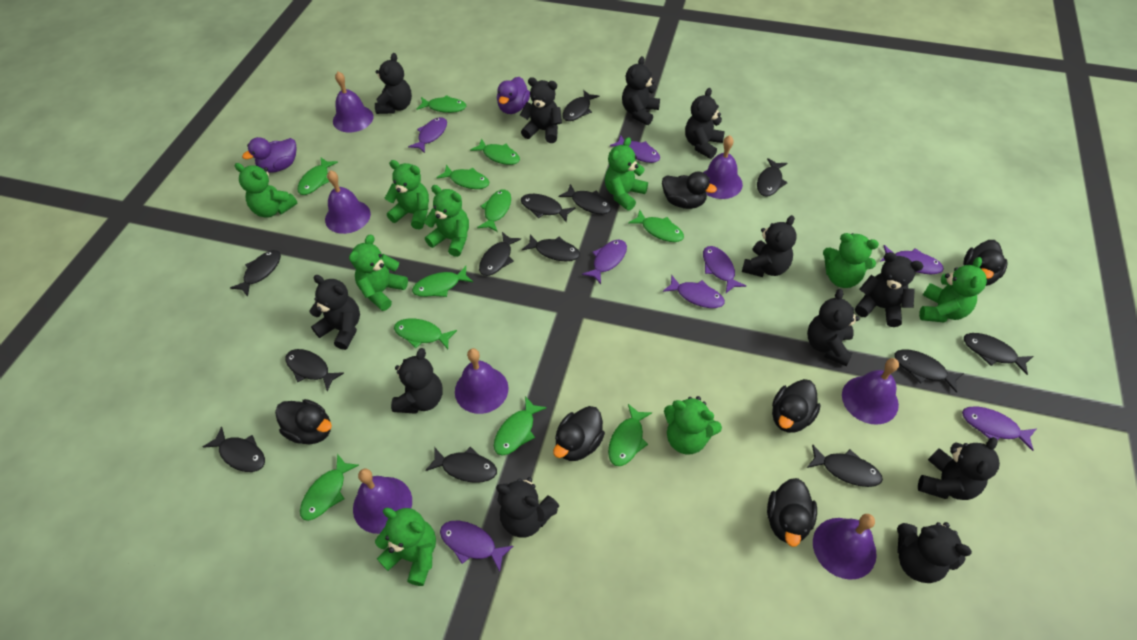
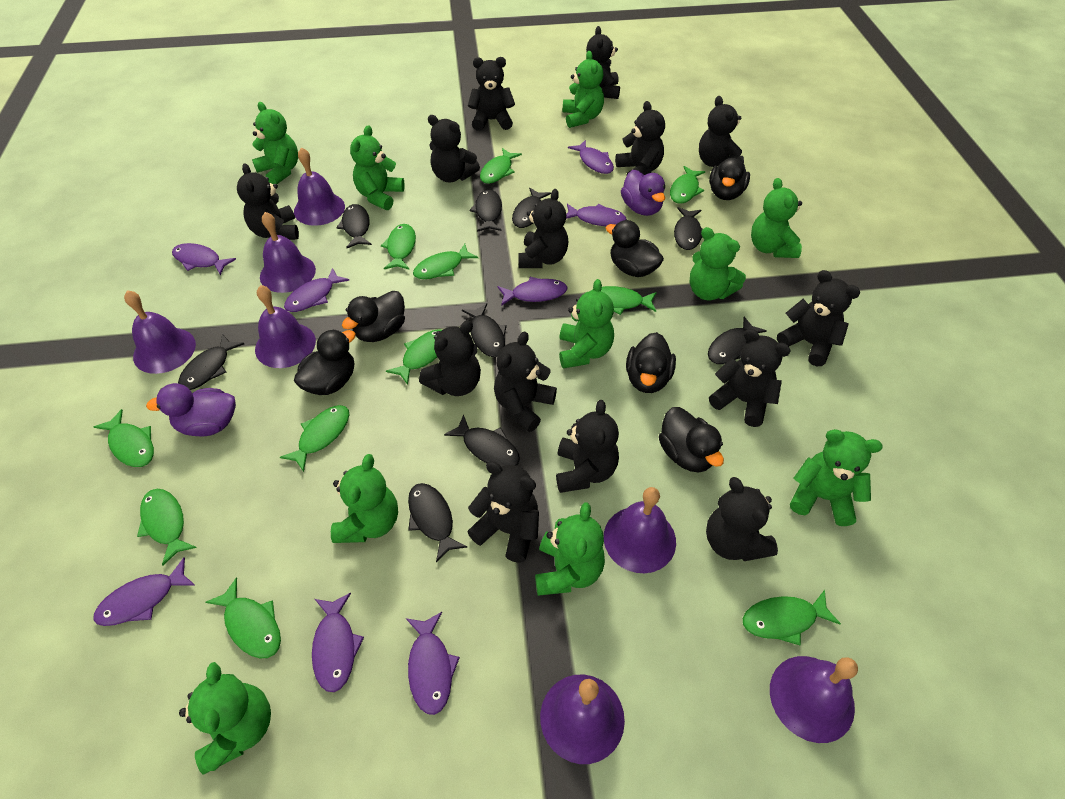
black fish: [203,426,265,472] [230,250,281,297] [286,349,344,391] [425,447,497,483] [479,232,521,276] [521,194,576,222] [522,235,580,261] [559,184,612,214] [562,90,599,121] [757,158,788,197] [807,444,883,487] [894,349,964,393] [964,333,1033,375] = 13 -> [178,334,244,390] [336,204,372,248] [408,483,467,562] [444,414,520,467] [462,303,507,357] [469,189,502,232] [512,188,551,228] [674,207,703,250] [708,317,767,364] = 9
black teddy bear: [309,275,360,350] [375,53,412,114] [391,348,443,414] [496,477,559,538] [520,77,562,143] [622,56,660,125] [685,88,725,159] [742,215,797,277] [807,289,859,366] [855,252,923,327] [897,522,972,583] [918,437,1000,500] = 12 -> [237,163,299,240] [419,320,481,396] [428,115,480,182] [467,461,539,563] [468,57,515,131] [494,331,557,432] [518,189,569,268] [556,400,619,493] [586,26,620,99] [615,101,665,176] [699,96,744,167] [706,477,778,561] [709,329,791,427] [777,270,860,366] = 14
green teddy bear: [235,163,298,218] [349,235,408,311] [375,508,436,586] [385,160,429,229] [424,185,469,257] [605,137,648,211] [664,396,722,455] [823,233,879,288] [919,257,987,323] = 9 -> [179,662,271,775] [252,102,298,184] [331,454,398,543] [350,125,405,210] [535,502,605,596] [559,279,614,369] [563,51,604,128] [690,227,746,300] [751,178,802,258] [790,429,883,526] = 10

